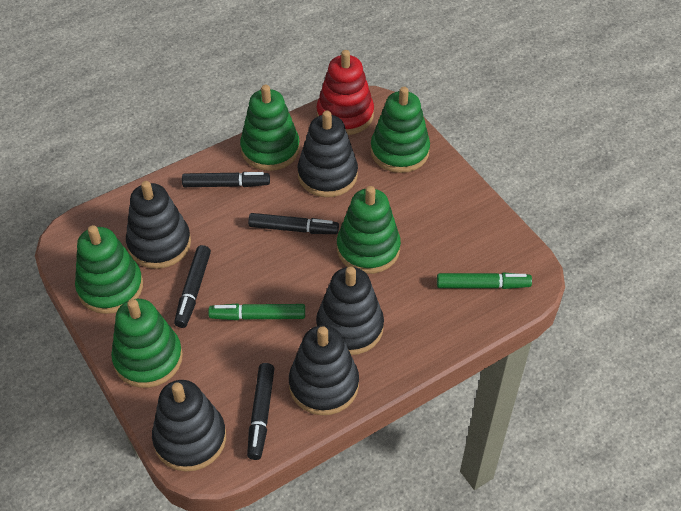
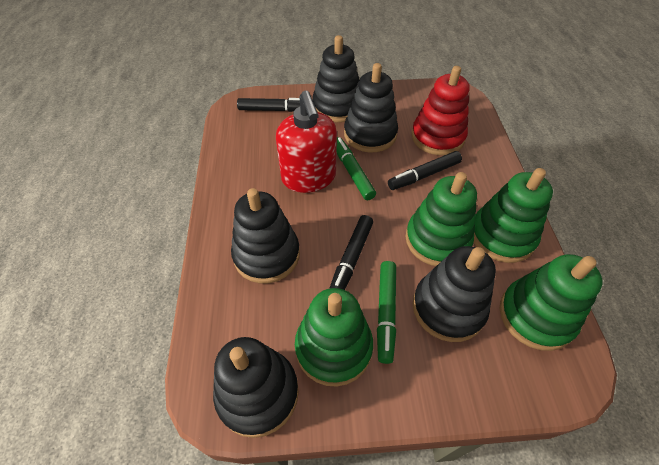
black marker: [174,245,211,328] [182,172,270,187] [247,363,275,460] [248,213,339,234] = 4 -> [237,98,300,112] [329,215,373,290] [388,151,462,190] = 3
green stacking toy: [75,225,143,314] [111,299,183,388] [240,85,300,171] [337,186,401,274] [371,87,430,173] = 5 -> [295,288,373,387] [405,172,477,266] [474,168,553,263] [500,254,603,351] = 4
red soap dispenser: none = 0 -> [276,91,337,193] = 1

